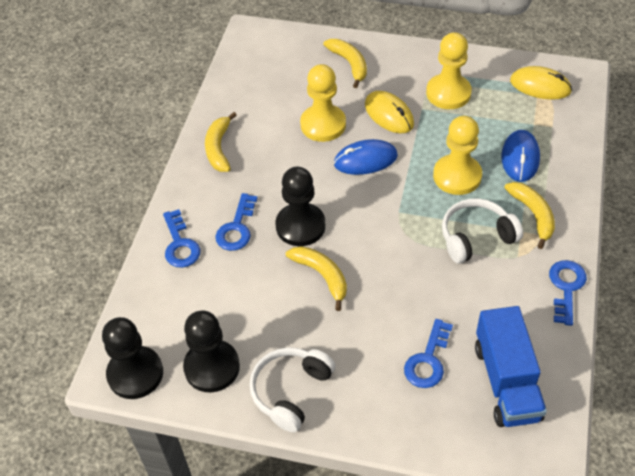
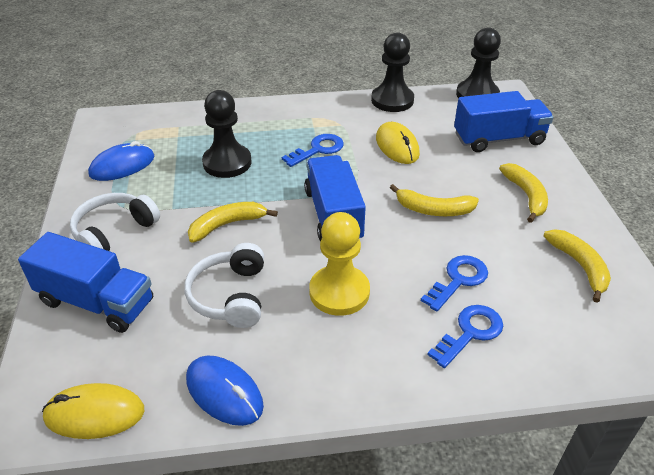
blue key: [163,209,200,268] [215,193,257,251] [404,319,453,388] [549,260,587,326] = 4 -> [282,134,344,167] [421,255,488,312] [427,305,503,368] = 3
blue truck: [475,306,547,427] = 1 -> [18,232,153,333] [304,155,366,242] [454,91,554,152] = 3
yellow pawn: [300,64,346,142] [426,32,472,109] [433,116,482,195] = 3 -> [309,212,370,316] = 1

